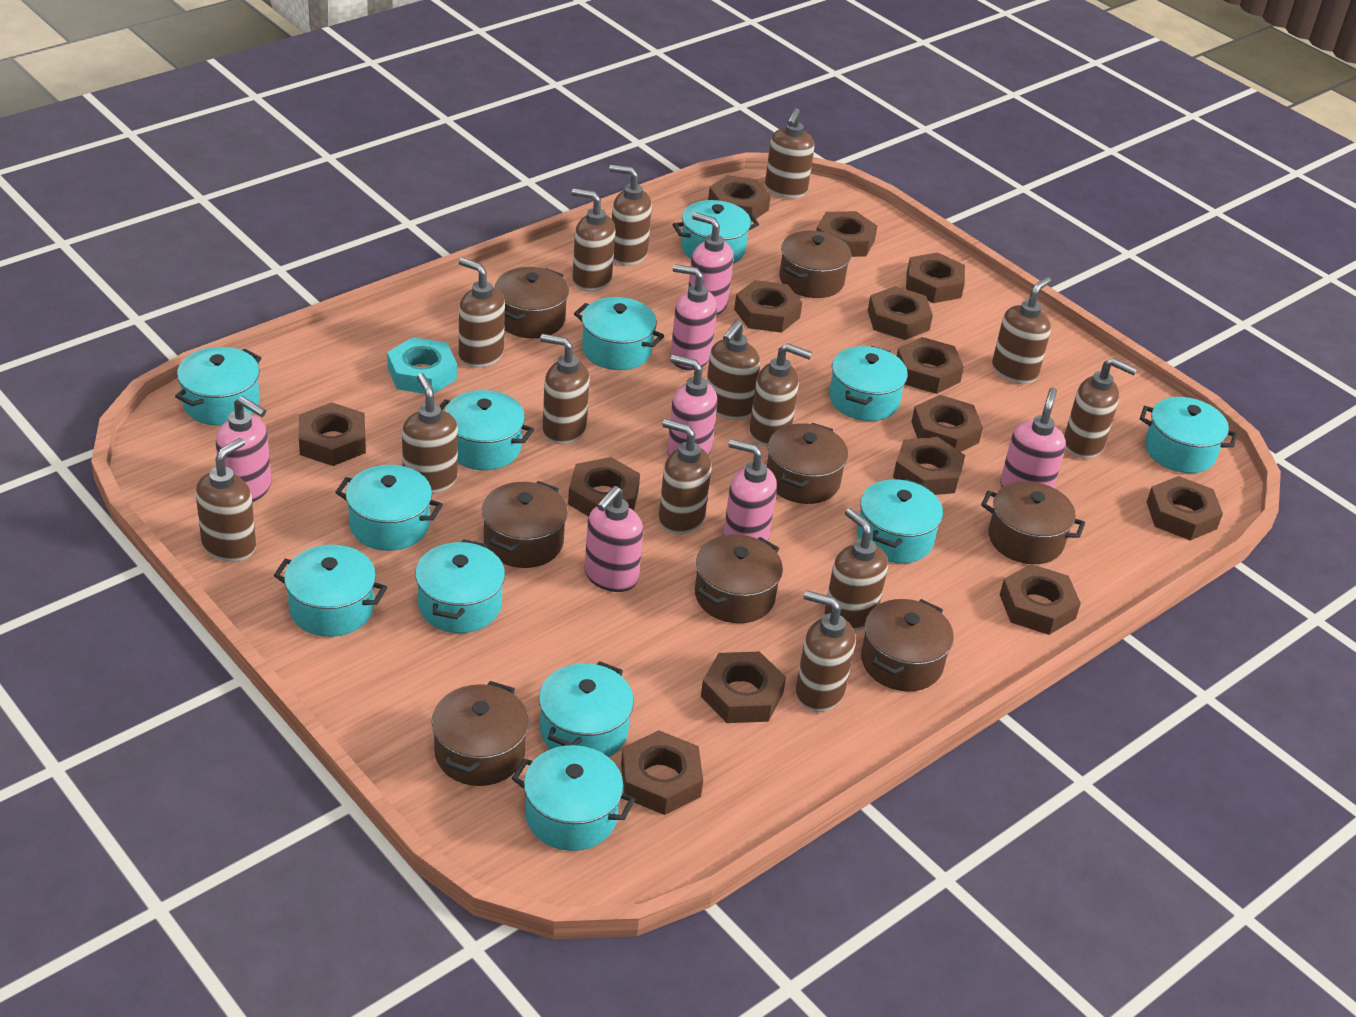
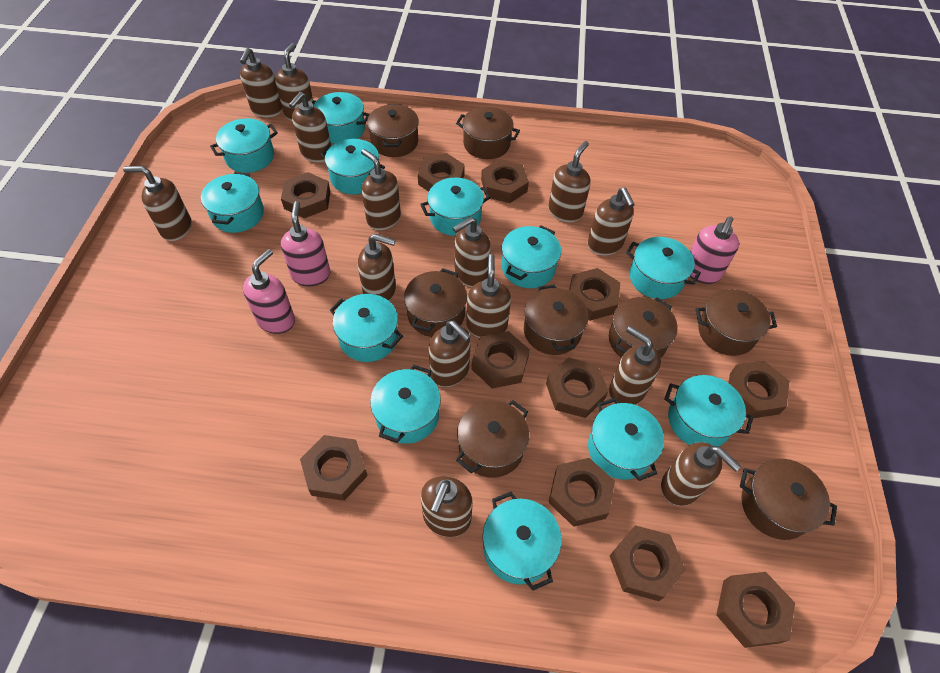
brown nut: [299,402,366,466] [568,457,640,517] [621,730,703,815] [701,651,786,723] [708,175,771,222] [734,280,802,333] [816,211,877,257] [868,286,933,340] [893,437,965,495] [897,337,964,394] [906,252,965,303] [911,395,983,452] [1000,564,1081,635] [1147,476,1223,541] = 14 -> [281,172,330,218] [300,435,368,501] [418,153,465,192] [471,331,530,389] [481,159,529,203] [546,357,609,418] [548,458,615,527] [569,268,620,321] [610,525,686,601] [716,572,795,648] [728,361,790,418] = 11
pink soap dispenser: [216,396,271,502] [584,486,643,592] [667,355,717,456] [670,264,717,370] [688,212,734,316] [723,439,777,541] [1000,387,1066,488] = 7 -> [243,249,295,334] [281,201,330,286] [690,216,739,284] = 3
turquoise nut: [387,337,457,394] = 1 -> none = 0

